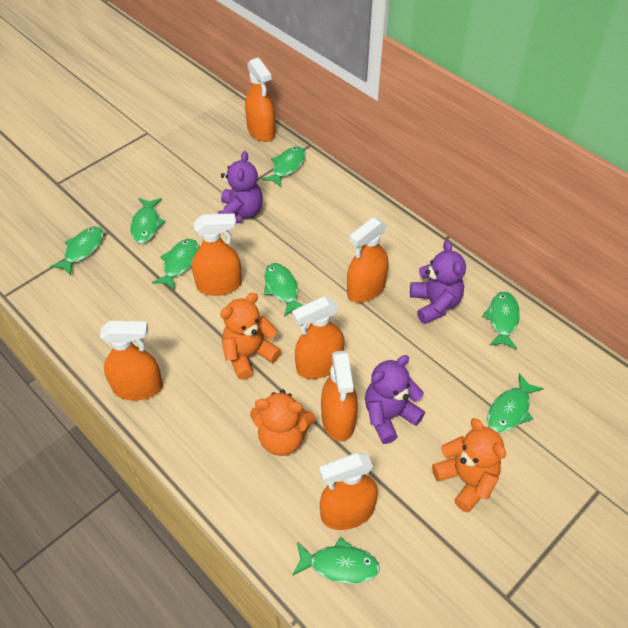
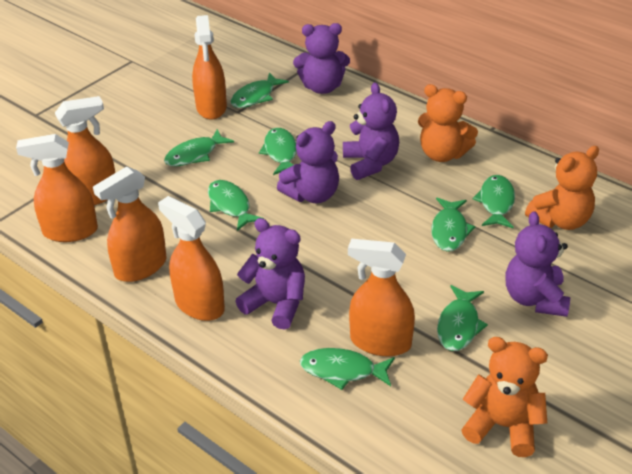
orange spray bottle: [100,321,163,401] [192,213,242,296] [245,57,275,142] [292,297,344,379] [319,453,378,530] [321,350,358,441] [347,217,388,303] = 7 -> [16,134,98,242] [55,96,115,205] [93,166,167,282] [158,196,225,321] [192,15,227,119] [348,238,415,357] = 6
purple teddy bear: [218,151,263,223] [365,355,425,444] [410,240,466,324] = 3 -> [235,218,305,330] [277,121,339,203] [293,23,350,94] [343,82,399,180] [505,211,570,317] = 5

